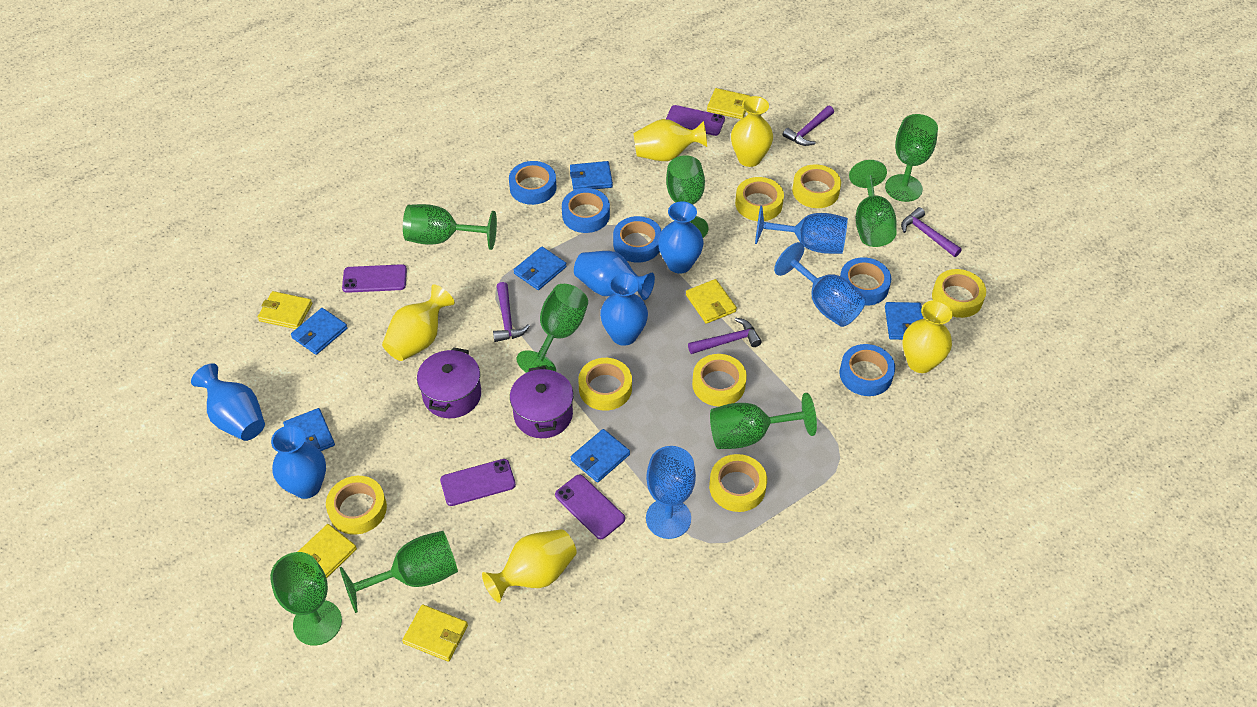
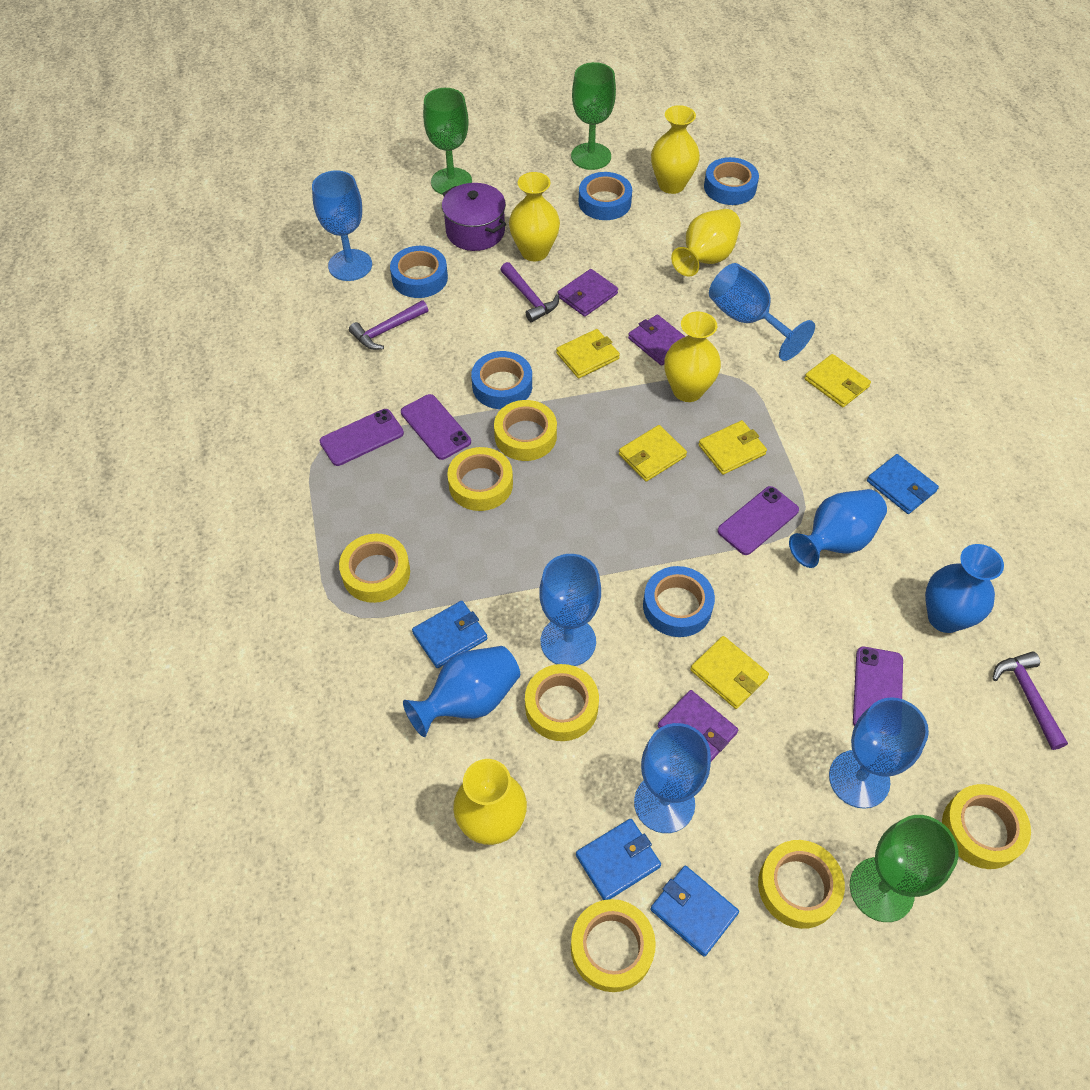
blue goblet: [646,446,696,539] [755,205,848,254] [774,242,866,327] = 3 -> [312,170,372,281] [539,554,601,666] [634,723,711,833] [709,263,815,361] [829,697,929,809] = 5
blue vase: [191,363,265,441] [271,425,326,499] [574,251,655,300] [600,273,648,346] [658,201,704,274] = 5 -> [403,646,520,737] [789,489,887,568] [925,544,1004,633] = 3
blue wallet: [283,408,335,451] [291,308,348,355] [514,246,567,290] [570,161,613,190] [571,429,630,483] [885,302,923,340] = 6 -> [412,601,488,668] [576,819,661,900] [650,866,739,957] [867,454,939,514] = 4
green goblet: [270,552,342,646] [340,531,458,613] [403,204,497,250] [516,284,588,373] [666,155,708,238] [710,393,817,449] [849,160,897,247] [885,114,938,202] = 8 -> [423,88,472,195] [571,62,616,170] [850,815,958,922] = 3
purple hammer: [493,282,530,342] [688,318,762,354] [783,105,834,146] [901,207,962,257] = 4 -> [349,300,428,350] [500,262,559,322] [993,652,1068,750] = 3
purple pot: [417,347,481,418] [510,366,574,438] = 2 -> [442,183,506,251] = 1
purple wallet: none = 0 -> [558,269,618,317] [628,314,686,366] [658,690,738,761] = 3

